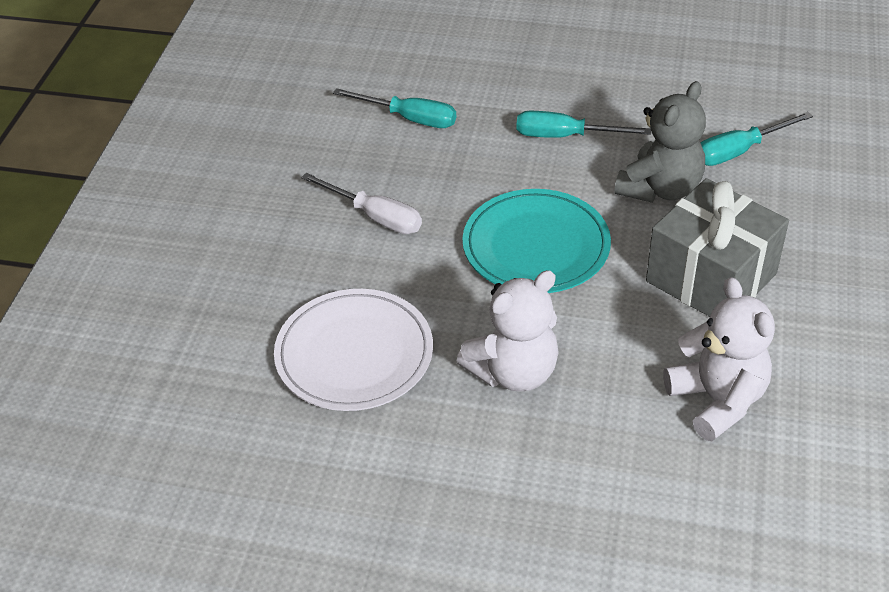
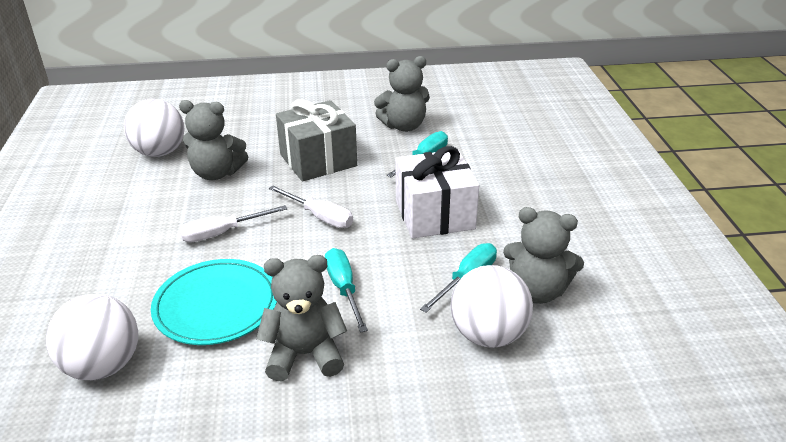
grey teddy bear: [615,81,706,203] = 1 -> [179,100,248,180] [256,255,347,382] [374,56,430,132] [503,207,584,304] = 4
white ball: none = 0 -> [46,294,138,380] [124,99,184,157] [450,265,533,348] = 3
white gift: none = 0 -> [396,146,479,239] = 1
white plate: [274,289,433,411] = 1 -> none = 0
white screwdriver: [301,173,422,234] = 1 -> [179,205,288,243] [269,185,353,228] = 2
white teddy bear: [457,270,559,392] [663,277,775,441] = 2 -> none = 0

